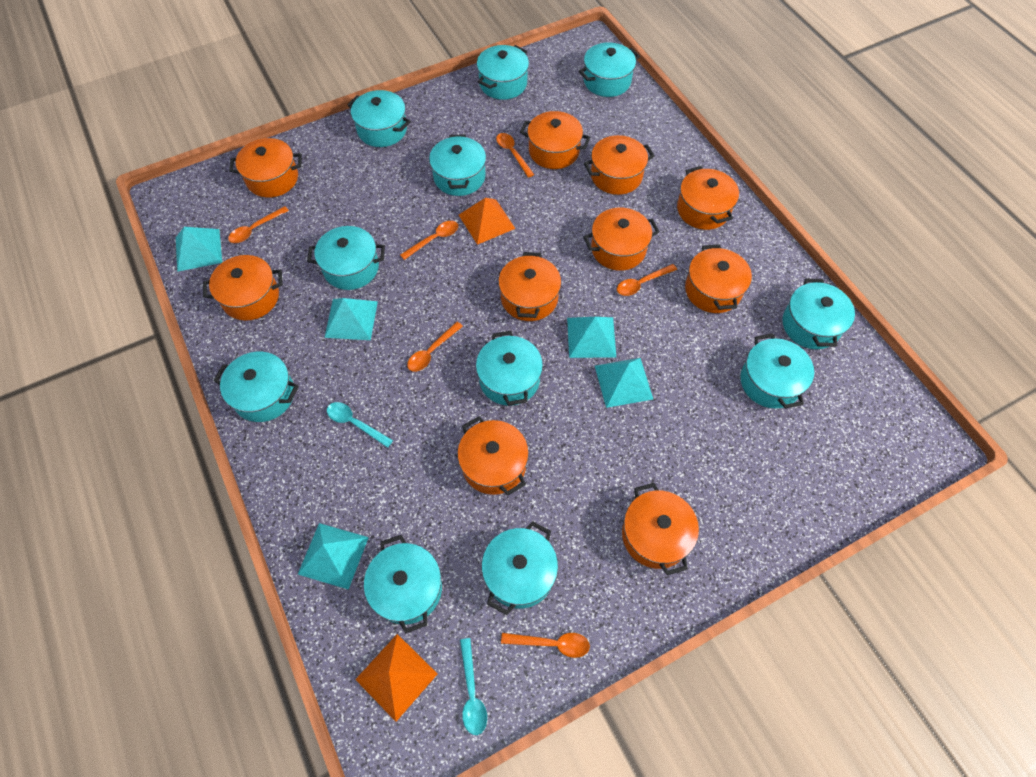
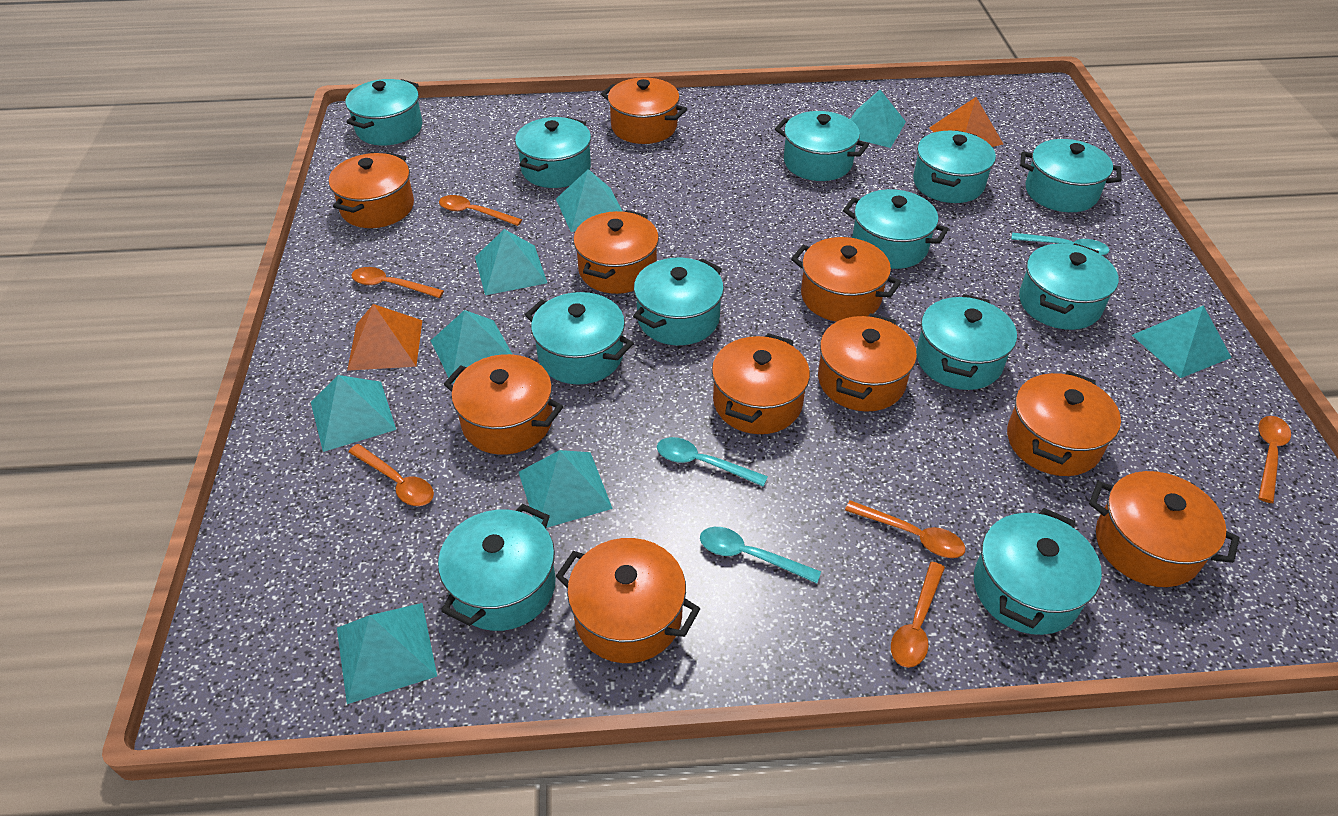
turquoise pot: [214,352,299,422] [307,226,385,290] [347,90,411,147] [364,535,442,634] [429,134,486,196] [476,331,543,406] [477,45,529,100] [482,521,558,615] [579,42,640,97] [740,333,814,409] [782,279,855,349] = 11 -> [346,79,422,146] [438,504,556,631] [515,117,591,188] [525,292,634,385] [633,258,724,345] [775,111,869,181] [843,189,949,269] [913,130,996,203] [916,294,1017,390] [974,508,1102,635] [1019,243,1119,330] [1020,139,1122,212] = 12
turquoise pyramid: [176,227,222,272] [298,523,369,590] [324,298,378,340] [567,317,616,358] [595,358,653,408] = 5 -> [311,375,396,452] [337,603,437,704] [431,310,513,384] [475,229,547,295] [519,450,613,528] [556,169,623,232] [850,90,906,148] [1132,305,1232,378] = 8
turquoise spoon: [327,402,393,448] [460,638,487,735] = 2 -> [657,437,768,487] [700,527,821,583] [1011,233,1110,255] = 3

